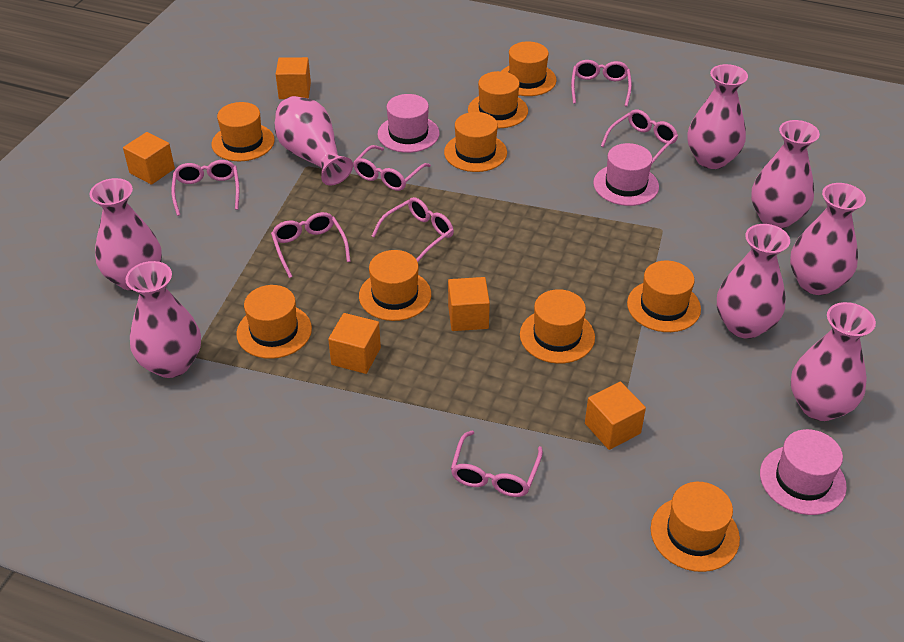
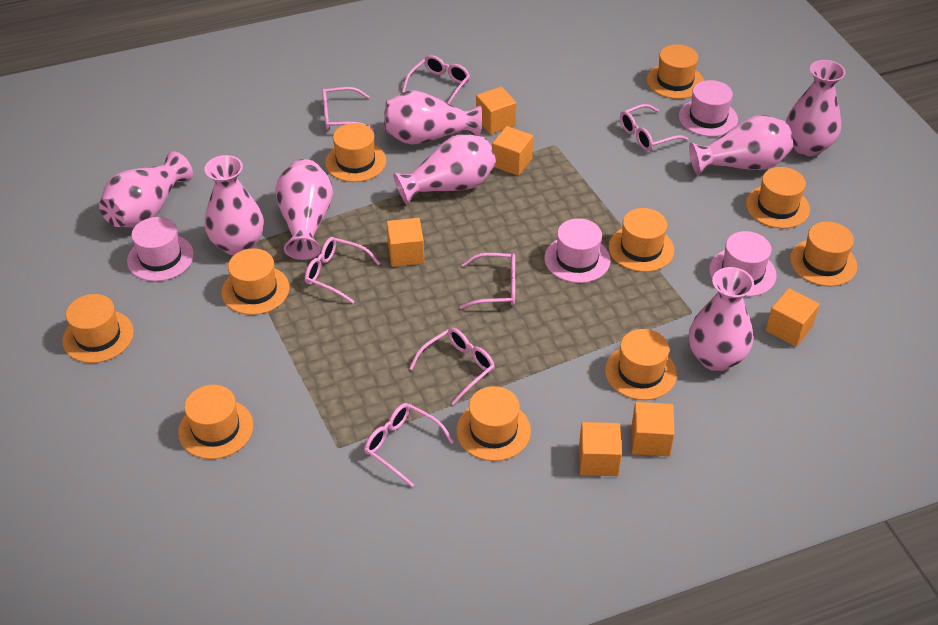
orange cube: [123,132,175,185] [276,57,311,99] [328,313,381,374] [448,277,490,331] [585,382,646,450] = 5 -> [387,218,424,267] [476,87,516,134] [492,126,533,176] [579,422,622,476] [632,402,675,456] [766,288,820,347] = 6
orange hat: [212,102,275,161] [236,285,312,359] [359,250,431,321] [444,112,507,172] [468,71,528,128] [502,41,556,96] [520,289,595,364] [627,261,701,332] [651,482,740,572] = 9 -> [62,294,134,363] [178,385,253,459] [222,248,289,315] [325,123,386,182] [456,386,531,461] [605,329,677,400] [609,208,674,272] [647,44,704,99] [746,167,810,229] [790,222,857,286] = 10
pink hat: [378,94,439,153] [593,143,659,206] [760,429,847,515] = 3 -> [127,217,194,281] [545,218,610,283] [679,80,738,137] [709,231,777,297] = 4

